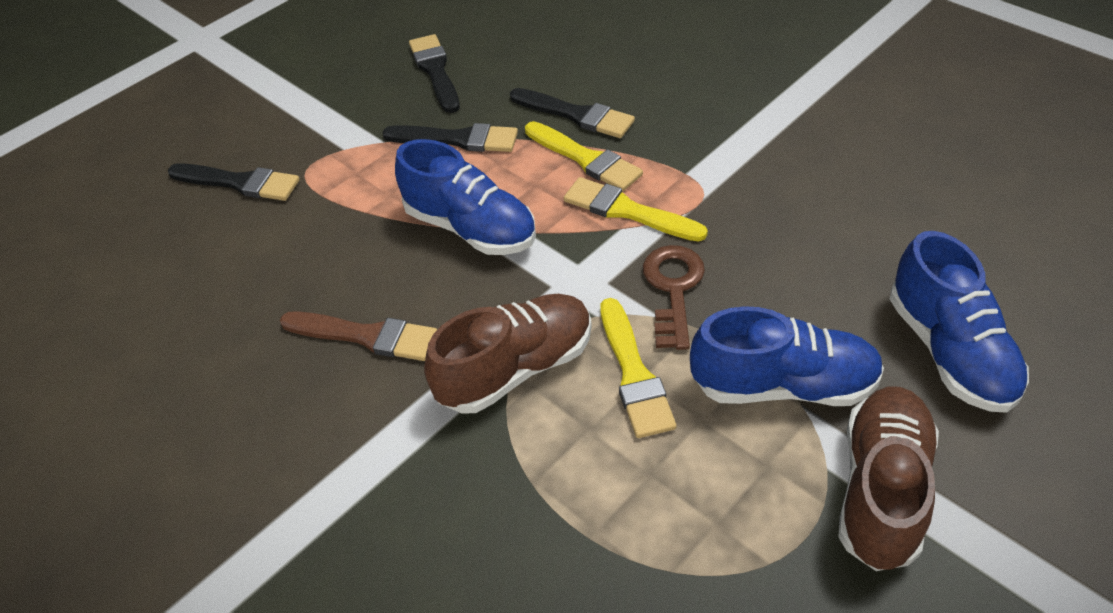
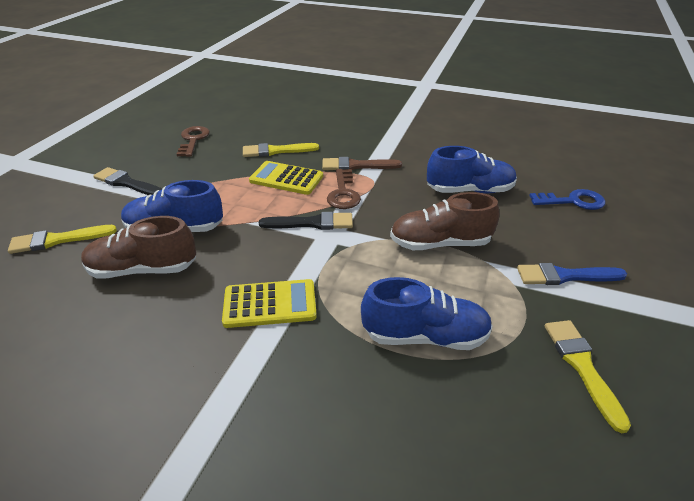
black brush: [168,163,300,201] [383,123,518,152] [409,34,460,113] [510,88,635,138] = 4 -> [93,167,162,195] [259,212,353,230] = 2
blue brush: none = 0 -> [517,263,627,285] = 1
blue key: none = 0 -> [529,189,605,210] = 1
brown key: [643,245,705,350] = 1 -> [177,126,210,157] [327,169,361,209] = 2
yellow calculator: none = 0 -> [222,279,317,328] [249,161,323,195] = 2

